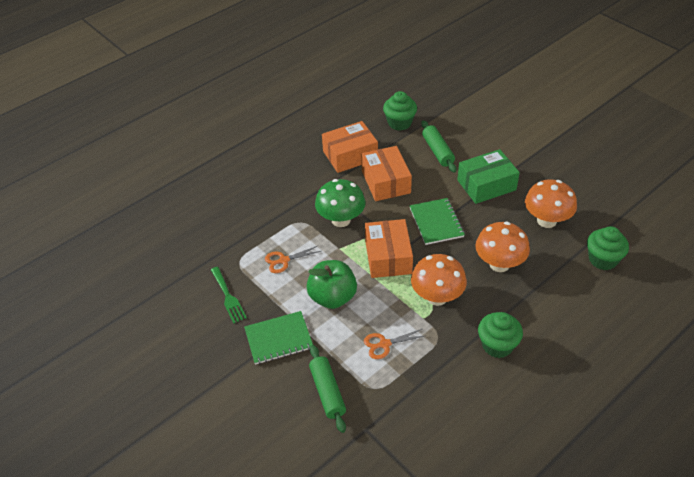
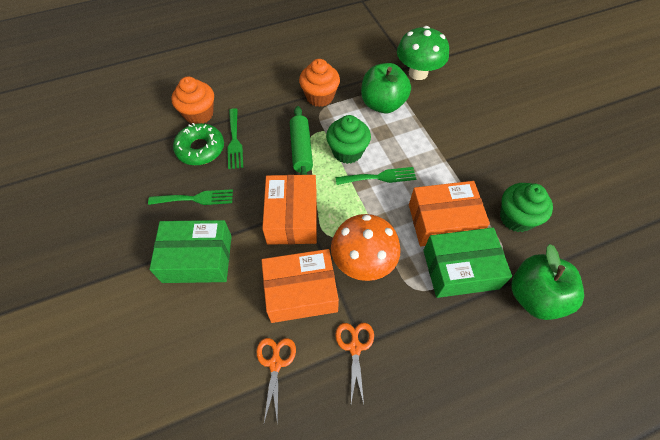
green apple: [306,260,357,309] = 1 -> [361,63,411,113] [511,244,584,320] = 2
green box: [457,149,520,204] = 1 -> [149,220,232,283] [423,227,512,298] = 2
green cupcake: [383,91,417,131] [478,312,523,358] [587,226,629,270] = 3 -> [326,115,371,164] [500,183,553,232] = 2
green donut: none = 0 -> [173,123,224,165] = 1
green fork: [211,267,247,324] = 1 -> [148,189,233,205] [227,108,243,169] [335,167,416,185] = 3
green notebook: [244,311,313,365] [410,198,465,245] = 2 -> none = 0
green rolling pin: [309,345,346,433] [421,120,456,172] = 2 -> [290,106,313,175] = 1
orange cupcake: none = 0 -> [171,76,214,124] [299,59,340,107] = 2
orange mushroom: [411,254,467,306] [475,222,530,272] [525,179,577,228] = 3 -> [331,214,401,281] = 1

